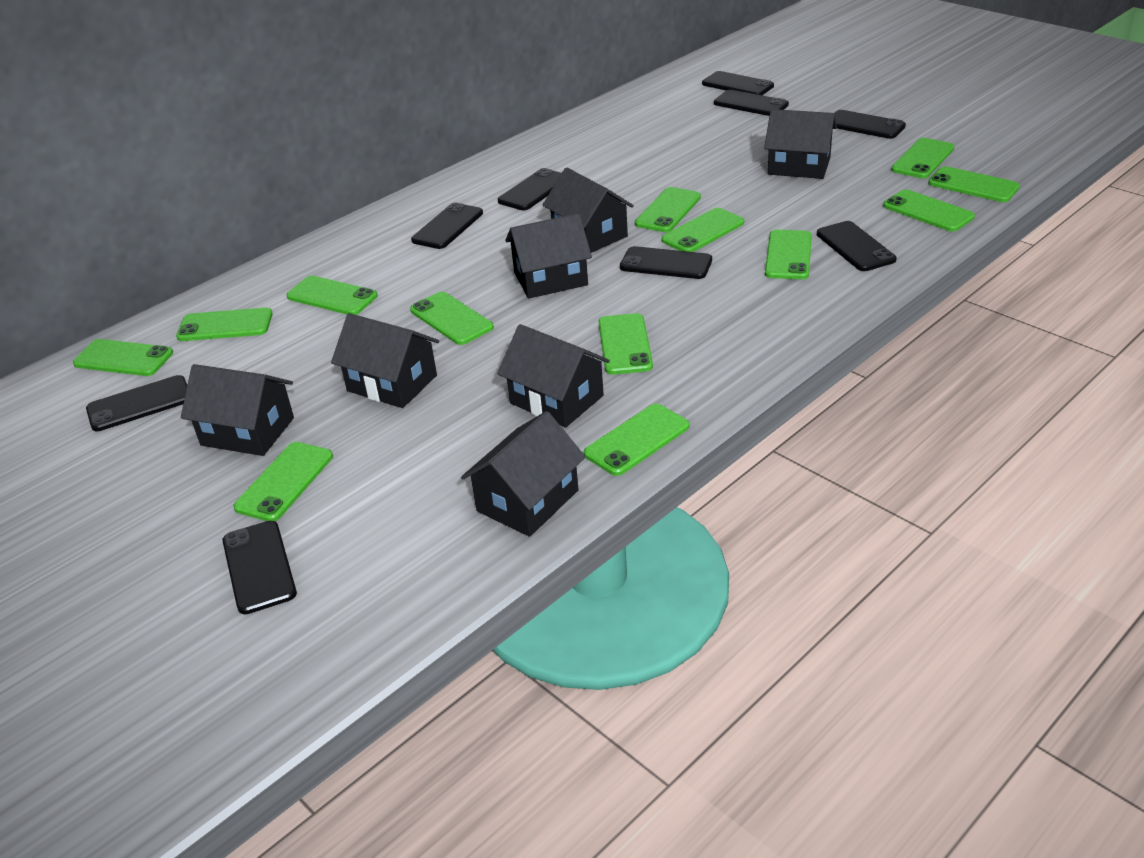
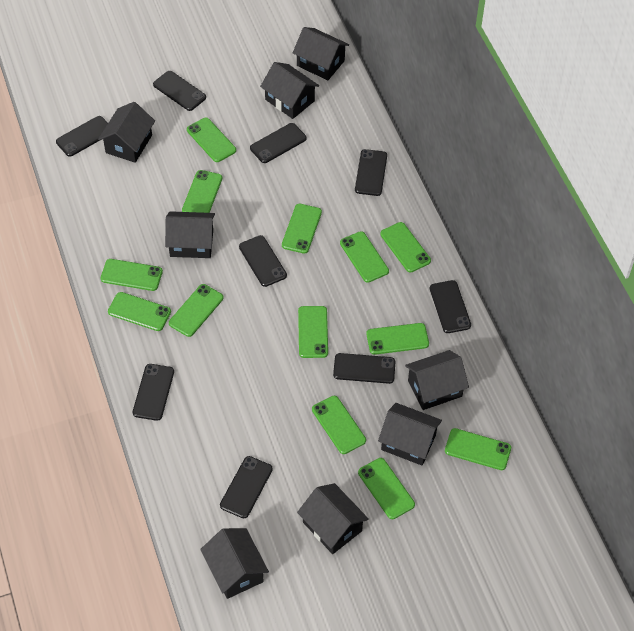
black house: [181,364,294,456] [331,313,439,408] [461,411,586,537] [497,324,610,428] [505,213,592,299] [543,167,634,253] [764,109,837,179] = 7 -> [98,102,155,163] [165,211,215,258] [200,528,269,599] [260,62,319,119] [293,27,349,80] [297,483,369,554] [378,403,442,465] [405,350,469,410] = 8

